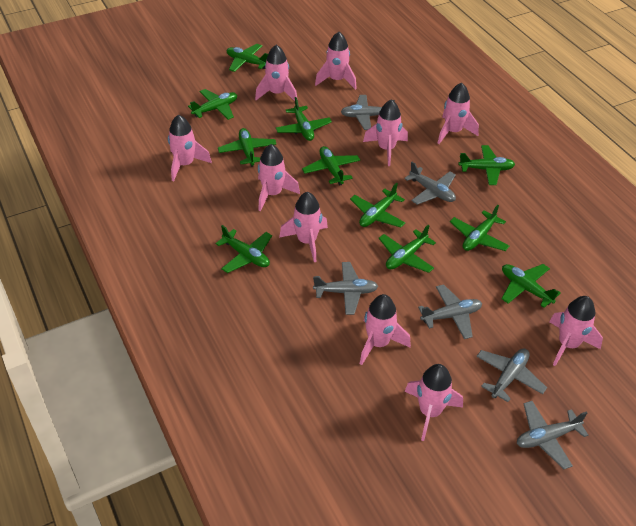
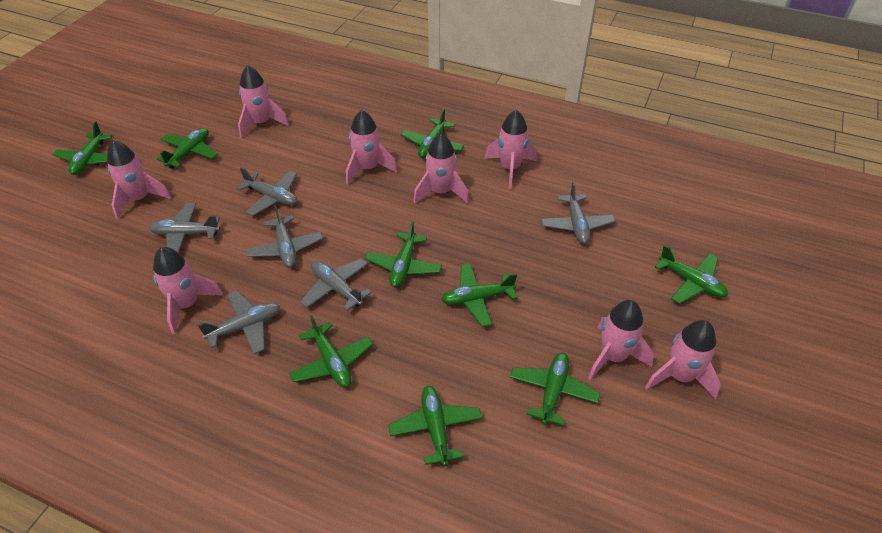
green plane: [188,89,237,120] [216,225,272,273] [218,128,277,167] [227,44,268,72] [276,97,332,141] [302,146,360,186] [350,183,405,228] [379,225,436,273] [450,205,510,251] [458,145,515,185] [501,264,561,308] = 11 -> [53,121,112,175] [157,128,218,169] [289,315,373,388] [365,221,442,288] [388,386,482,466] [401,109,464,158] [441,263,517,327] [510,352,600,426] [655,245,728,304] = 9
pink rocket: [168,115,212,181] [255,45,297,101] [258,144,300,211] [279,192,328,262] [315,32,357,90] [360,294,411,365] [363,99,408,166] [405,364,463,441] [437,83,479,144] [549,296,603,366] = 10 -> [107,140,172,219] [153,247,224,334] [238,65,289,138] [346,110,397,185] [414,133,469,204] [485,110,537,189] [588,300,654,380] [645,320,721,399] = 8

